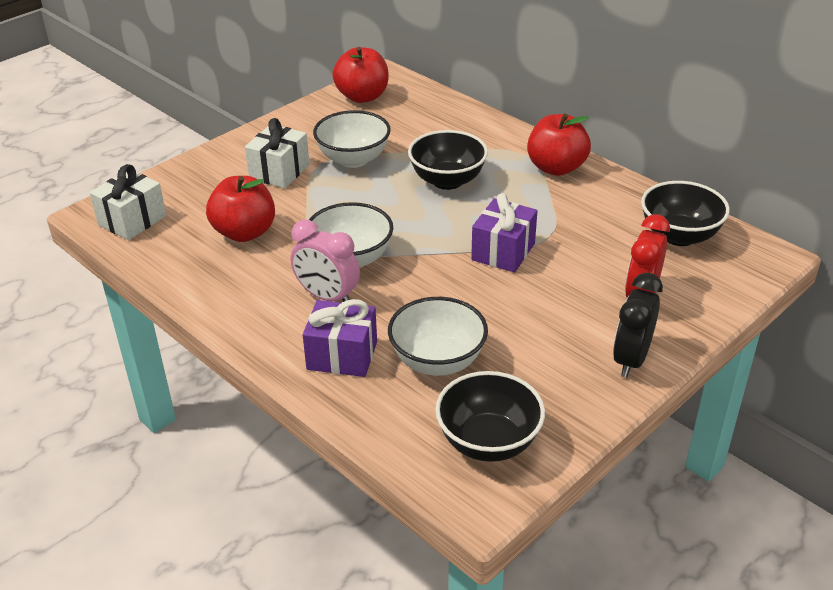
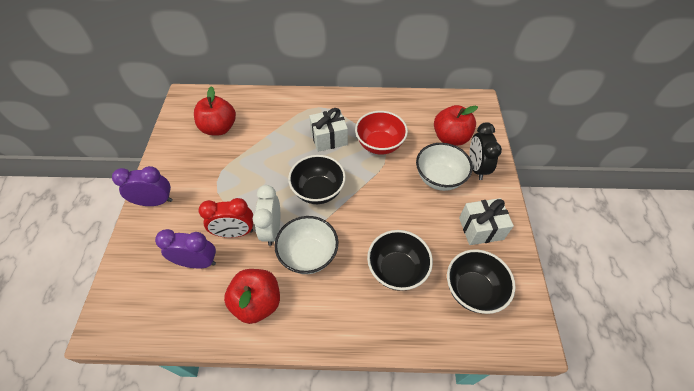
pink clock: [291,220,360,302] = 1 -> none = 0
purple clock: none = 0 -> [112,166,173,206] [155,229,216,268] = 2
purple gift: [303,299,377,377] [471,193,538,272] = 2 -> none = 0
red bowl: none = 0 -> [355,111,408,155] = 1
white bowl: [309,202,393,268] [313,110,391,168] [388,297,488,376] = 3 -> [274,216,338,274] [416,143,473,191] = 2
white clock: none = 0 -> [253,185,280,246] = 1

